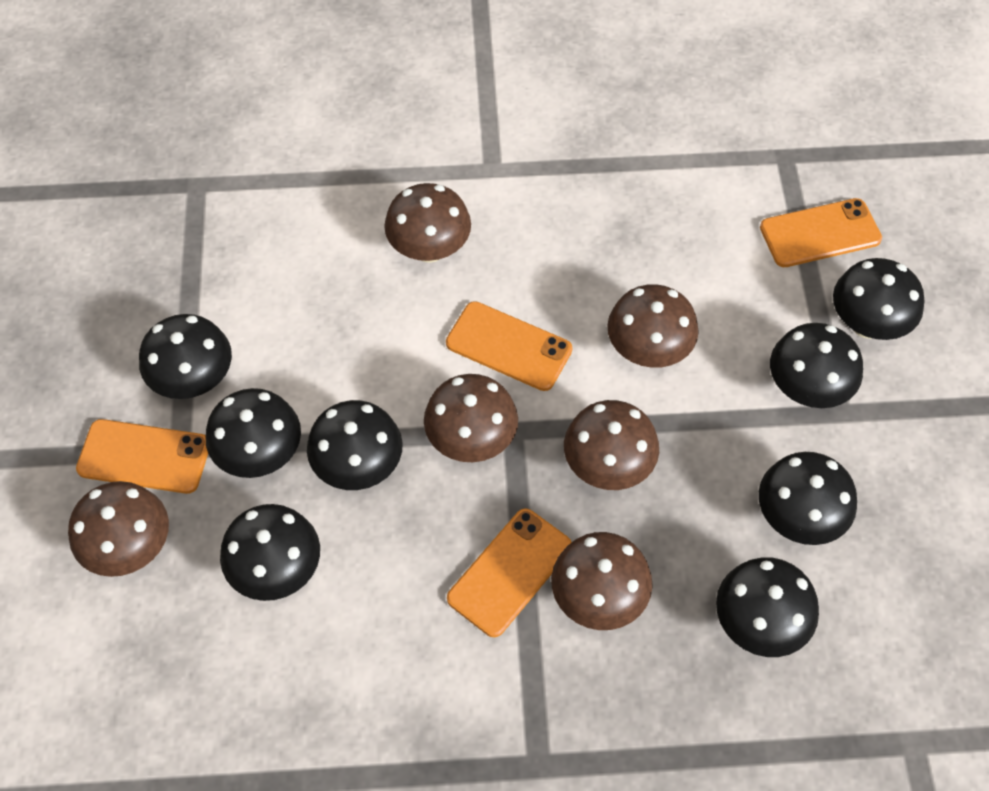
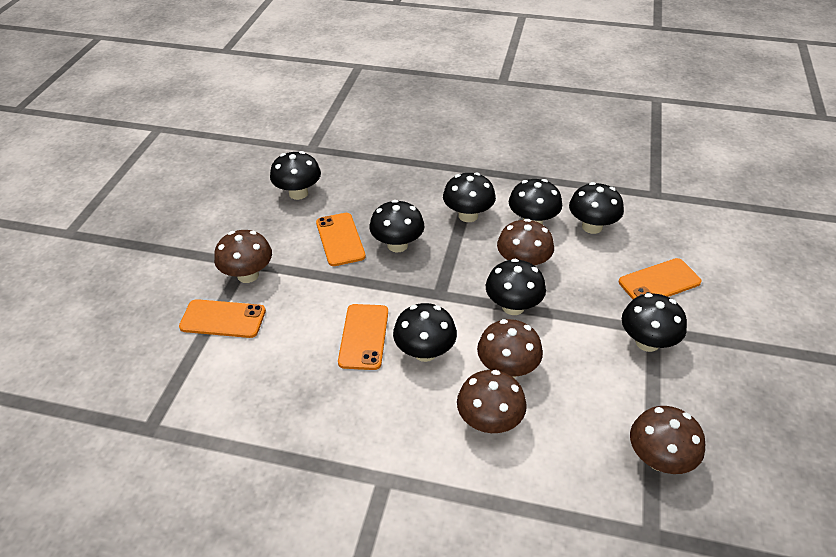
brown mushroom: [68,481,169,577] [384,183,471,263] [424,374,518,462] [551,532,653,630] [564,400,659,490] [607,284,699,368] = 6 -> [214,230,272,283] [457,370,527,433] [477,319,543,378] [497,219,554,265] [630,406,705,474] = 5

